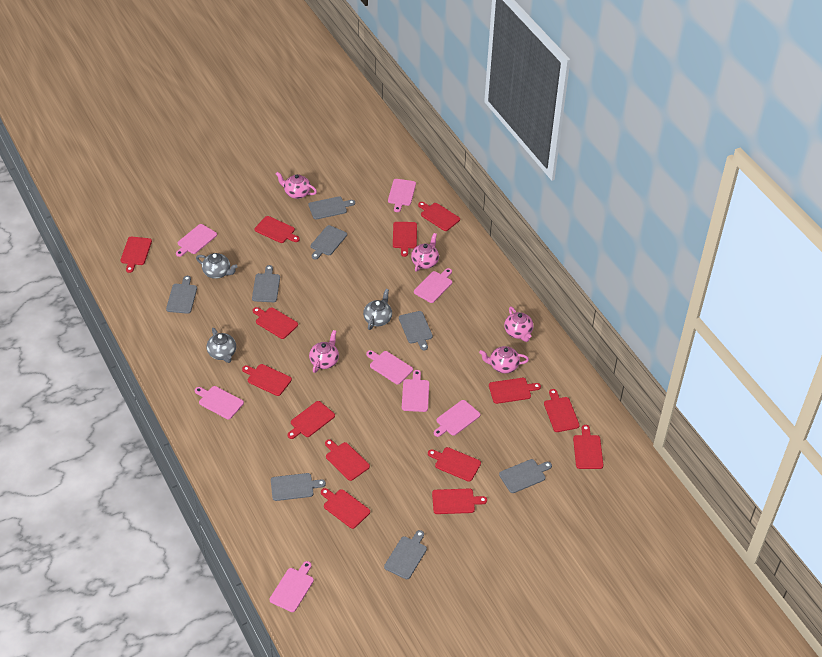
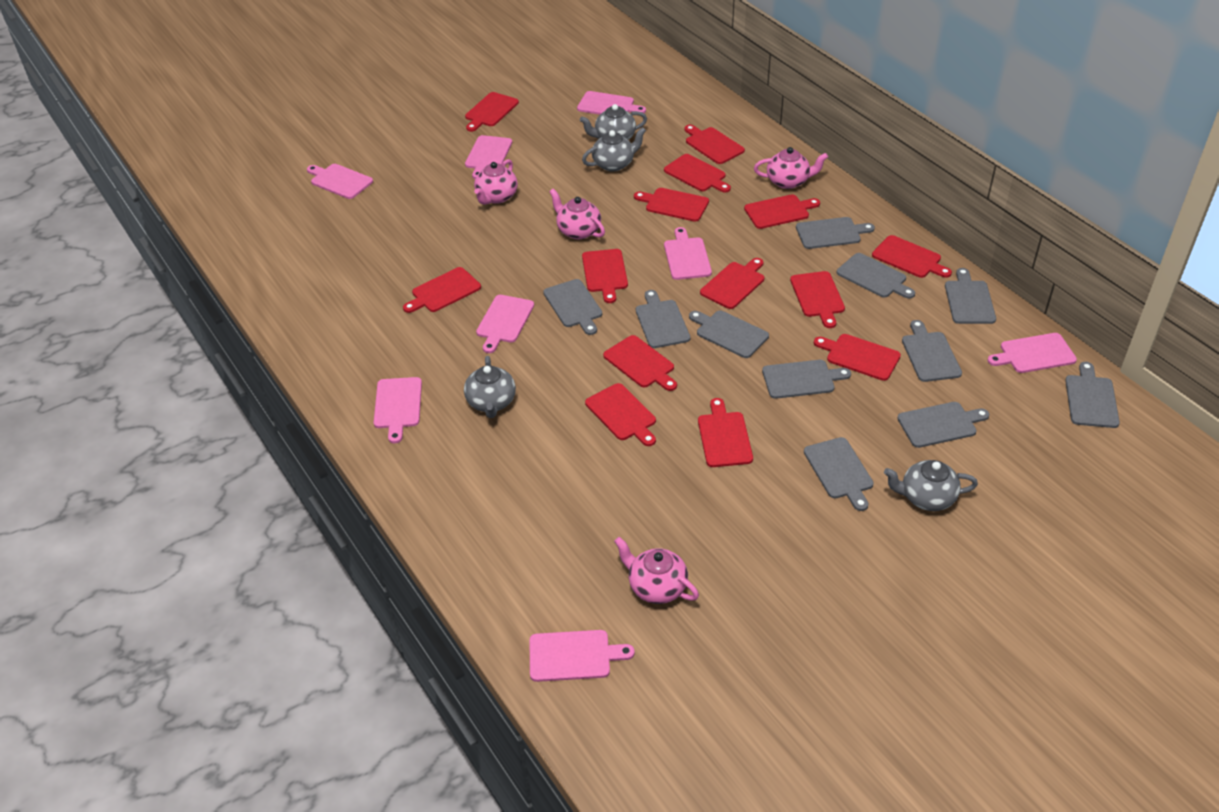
grey cutting board: [166,276,197,314] [252,265,280,302] [271,473,326,501] [308,196,355,219] [311,225,347,260] [384,530,427,579] [399,311,433,350] [499,459,552,493] = 8 -> [543,279,602,335] [636,290,690,348] [689,310,769,358] [762,360,851,399] [796,217,875,249] [804,437,874,511] [837,253,915,299] [897,402,989,448] [902,320,962,382] [945,268,996,324] [1065,362,1120,428] = 11
grey teapot: [196,253,238,279] [207,328,236,363] [363,289,392,330] = 3 -> [464,356,516,418] [580,104,647,140] [582,127,646,172] [884,460,978,511] = 4
pink teapot: [276,172,317,199] [309,330,339,373] [411,233,439,272] [479,346,529,373] [504,306,534,342] = 5 -> [474,159,518,205] [549,188,605,239] [614,537,699,604] [754,147,828,189] = 4

